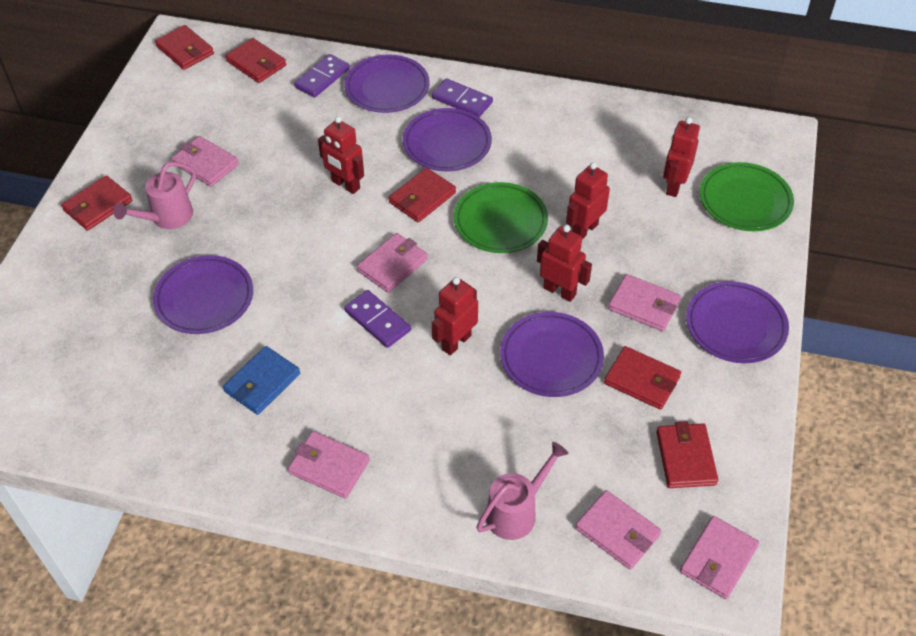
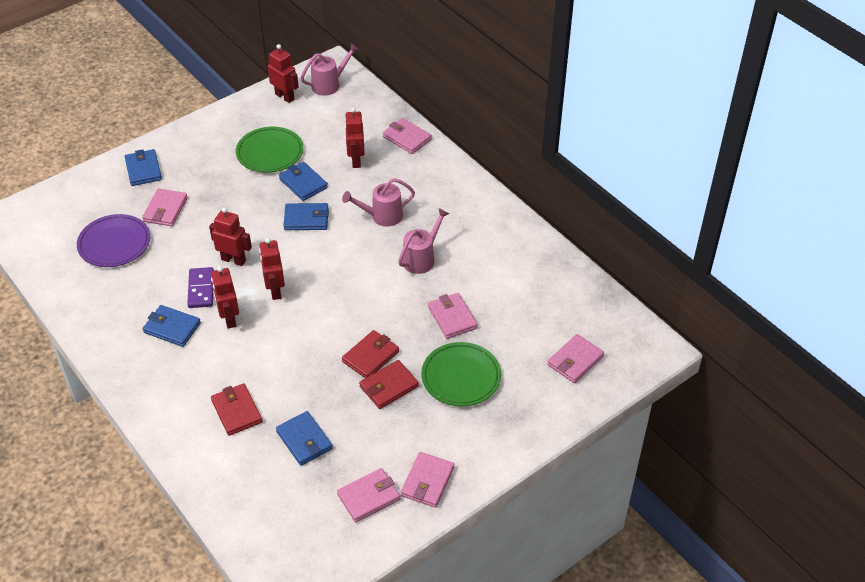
blue wallet: [223,346,300,415] = 1 -> [125,149,162,186] [143,305,201,347] [276,411,333,466] [279,162,328,201] [283,203,329,230] = 5
pink watering can: [113,162,196,229] [476,442,569,540] = 2 -> [301,43,359,96] [342,178,415,226] [398,208,449,274] = 3
purple domino: [294,54,350,98] [344,290,411,348] [432,78,493,117] = 3 -> [187,267,214,308] = 1
purple plate: [153,255,253,334] [344,54,430,113] [403,108,492,171] [500,312,604,397] [686,281,789,363] = 5 -> [77,214,150,267] = 1
red wallet: [61,175,133,231] [155,25,214,70] [225,38,286,83] [389,168,456,222] [604,346,681,410] [656,421,718,488] = 6 -> [211,383,263,436] [342,330,399,378] [359,360,419,409] = 3

